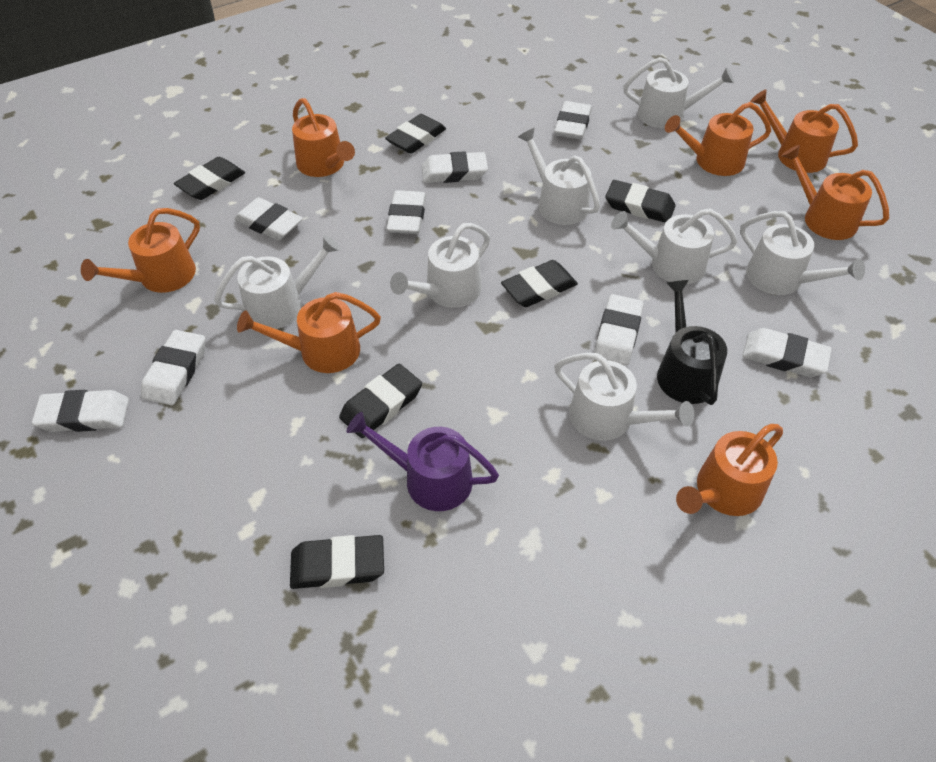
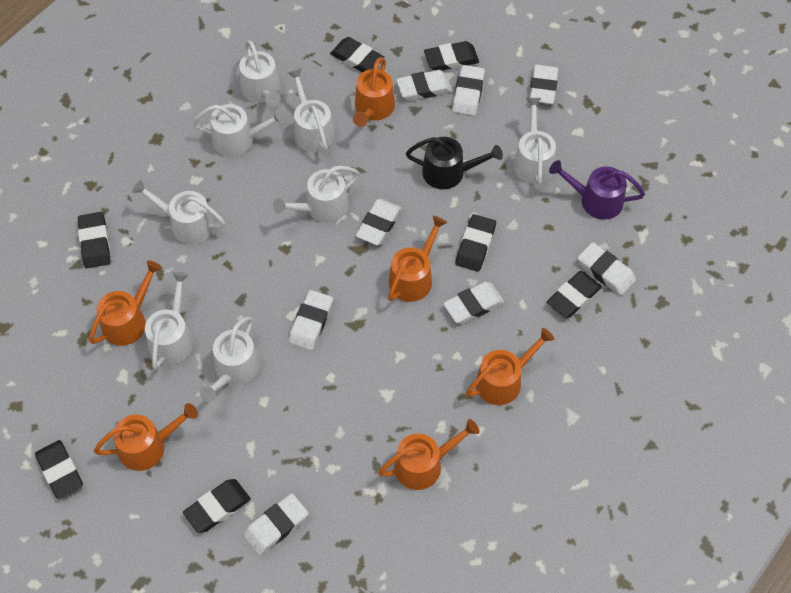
black eraser: [174,157,245,200] [290,535,384,589] [339,364,422,438] [385,114,446,154] [501,260,578,307] [605,180,676,223] = 6 -> [35,440,83,499] [78,212,110,268] [183,479,251,533] [330,37,384,73] [424,41,479,71] [455,214,496,272] [547,271,602,318] = 7
orange watering can: [81,208,200,293] [237,292,381,373] [292,98,355,177] [665,102,771,176] [676,424,783,516] [750,90,858,173] [781,145,889,240] = 7 -> [89,260,162,346] [94,403,198,471] [353,57,395,127] [378,419,480,490] [388,216,447,302] [466,328,555,405] = 6
white watering can: [214,235,340,329] [390,223,490,308] [518,128,600,225] [554,353,694,440] [611,208,738,284] [623,57,734,128] [740,211,865,295] = 7 -> [132,180,225,244] [145,272,193,370] [192,104,286,156] [200,317,260,402] [239,40,281,107] [273,166,360,222] [288,68,335,152] [513,98,556,185] = 8

